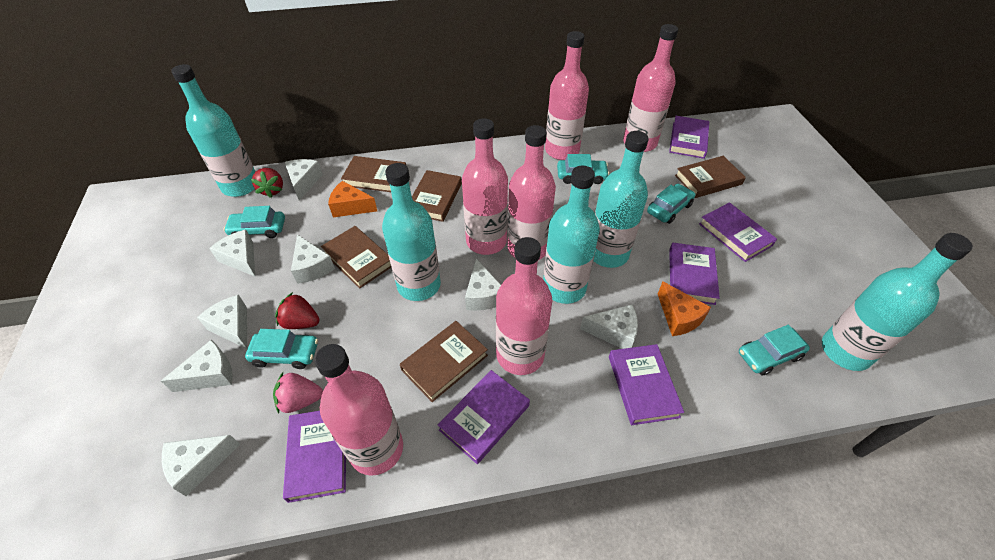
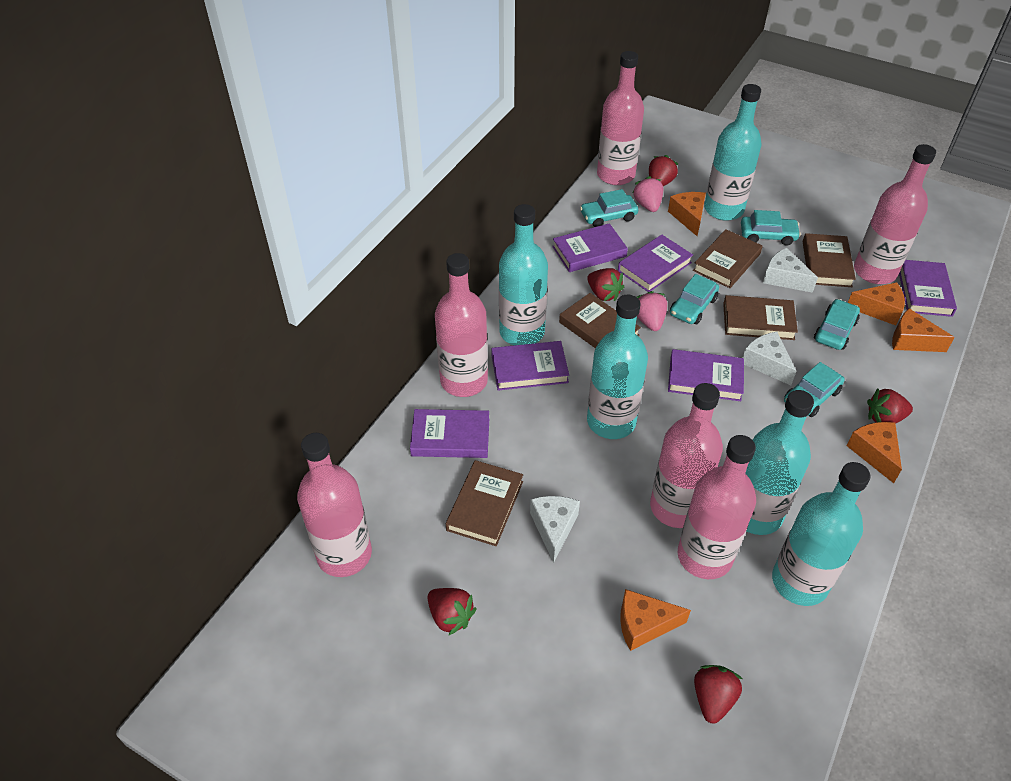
orange cheese: [328,181,377,217] [658,281,711,336] = 2 -> [620,589,691,651] [668,192,706,236] [846,422,902,483] [848,282,905,325] [892,308,955,352] = 5
pink strawberry: [273,372,323,413] = 1 -> [633,176,663,212] [637,291,667,331] = 2
red strawberry: [251,168,283,198] [275,292,320,329] = 2 -> [427,588,477,635] [587,268,624,301] [649,155,678,186] [694,665,743,724] [867,388,913,424] = 5
white cheese: [161,340,233,392] [162,435,240,496] [197,295,247,349] [209,230,255,276] [285,159,323,200] [291,234,335,284] [465,259,501,311] [580,304,638,349] = 8 -> [530,496,580,563] [743,332,796,385] [763,248,818,293] = 3

